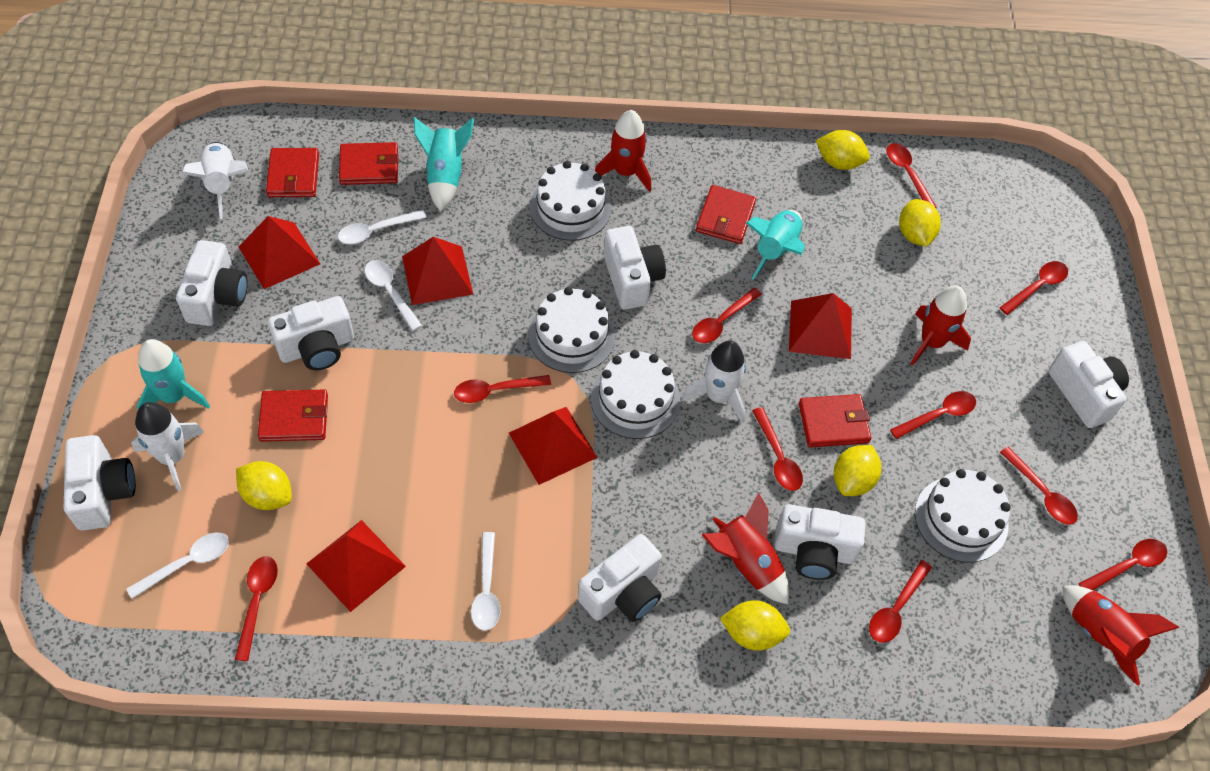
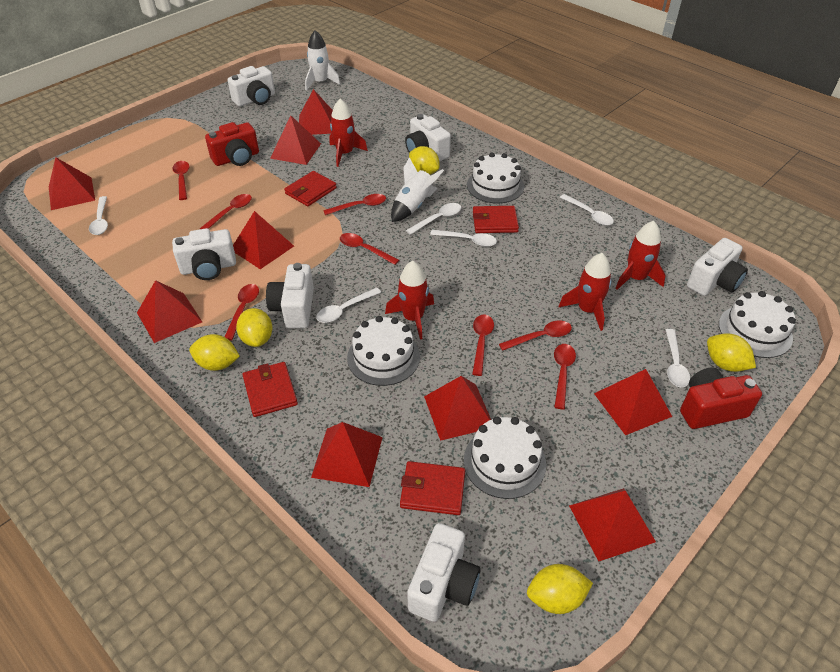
red camera: none = 0 -> [205,122,259,166] [680,367,762,429] = 2
red pyramid: [238,216,320,289] [306,520,406,612] [402,237,473,305] [509,407,598,485] [789,293,852,359] = 5 -> [49,157,95,210] [137,280,202,343] [233,211,294,269] [270,115,321,165] [299,89,333,135] [311,422,383,487] [424,376,491,441] [569,488,656,561] [594,369,672,435] = 9
red spoon: [235,556,278,661] [454,375,551,403] [692,288,762,343] [752,407,803,491] [869,560,932,643] [886,143,937,208] [890,391,976,439] [999,261,1068,315] [1000,447,1078,525] [1078,539,1167,590] = 10 -> [172,161,190,200] [200,194,252,229] [224,284,259,341] [323,194,386,215] [340,233,399,265] [472,315,494,376] [499,321,572,351] [554,344,576,409] = 8
red wallet: [258,389,328,442] [266,148,319,197] [339,142,399,185] [696,185,756,244] [799,394,871,447] = 5 -> [242,362,298,417] [284,171,337,206] [400,461,465,515] [473,206,519,233] = 4
turquoise rocket: [137,339,210,409] [414,117,474,212] [746,210,805,280] = 3 -> none = 0
white camera: [64,435,136,531] [176,240,248,326] [268,296,354,370] [578,534,662,622] [604,226,666,310] [774,504,866,580] [1048,341,1129,428] = 7 -> [172,228,236,280] [228,66,275,107] [266,263,314,328] [405,114,451,161] [407,523,481,622] [687,238,748,296] = 6
white rocket: [131,402,204,491] [182,142,248,219] [682,341,746,423] = 3 -> [305,30,340,91] [391,157,444,222] = 2
white spoon: [126,532,229,599] [338,210,426,244] [365,260,422,331] [471,532,501,631] = 4 -> [89,196,108,235] [316,287,381,323] [406,203,461,235] [430,229,497,247] [560,194,614,226] [666,329,690,387] = 6

